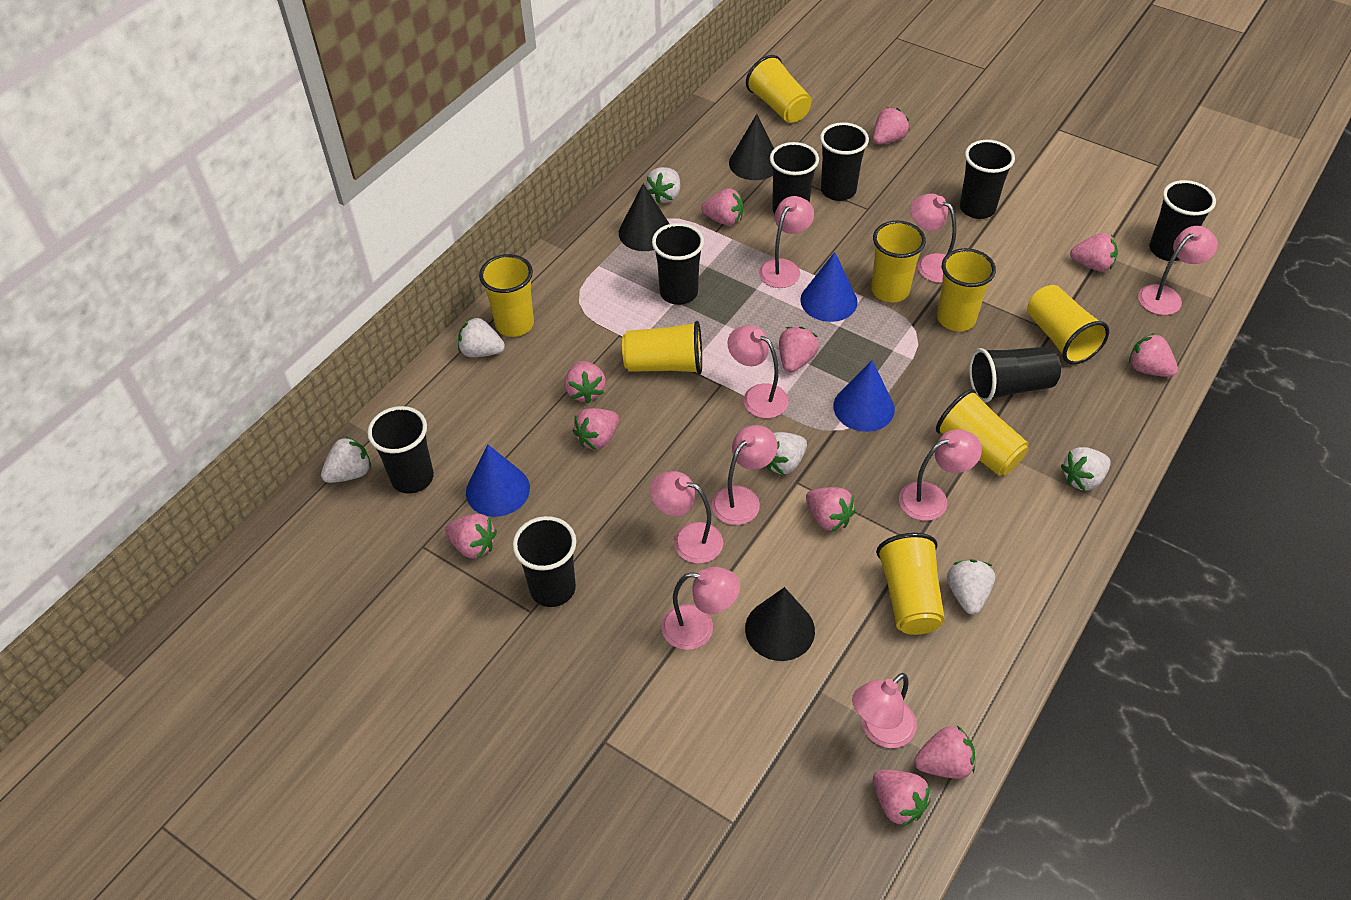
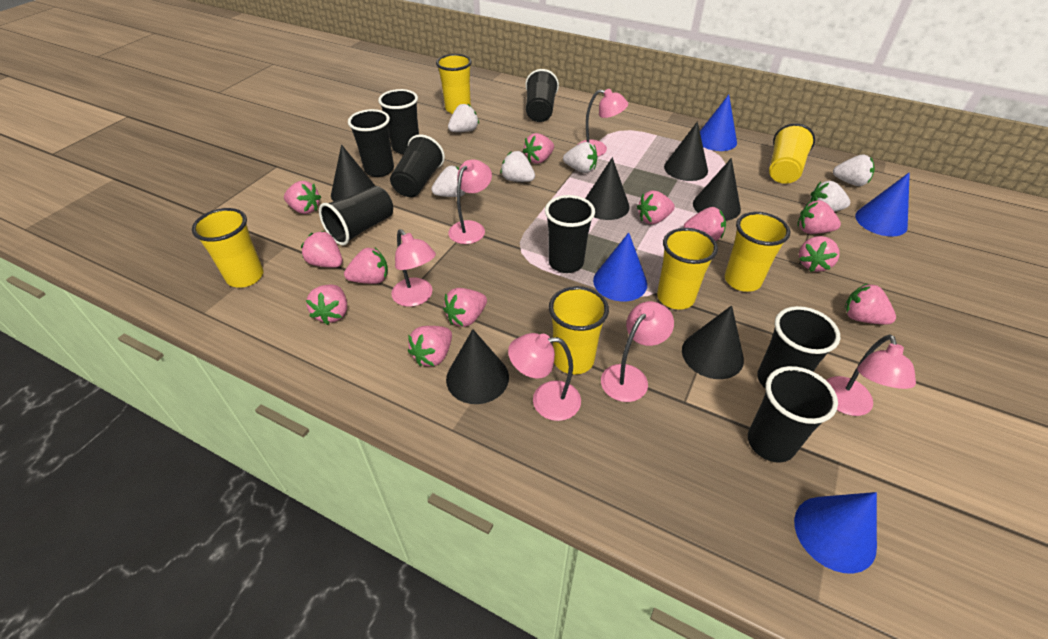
black cone: [619,183,669,251] [729,114,774,180] [745,587,815,661] = 3 -> [331,144,375,202] [446,329,509,404] [585,157,630,220] [664,121,708,181] [682,305,744,379] [693,158,741,221] = 6
blue cone: [466,444,530,517] [800,252,858,322] [833,360,895,432] = 3 -> [593,232,647,301] [700,95,737,151] [794,492,877,574] [855,172,910,236] = 4
pink lamp: [650,471,723,563] [662,567,740,650] [712,425,778,525] [727,325,789,418] [759,196,814,288] [852,673,917,748] [899,429,982,521] [910,194,956,283] [1138,226,1218,315] = 9 -> [391,229,436,307] [448,159,492,244] [508,333,581,421] [577,89,628,157] [601,301,674,402] [826,334,916,416] = 6
pink strawberry: [445,513,497,559] [565,361,606,404] [573,408,619,450] [701,188,743,226] [779,327,819,373] [806,487,856,532] [873,107,909,144] [873,770,931,827] [914,725,975,779] [1070,233,1118,272] [1129,333,1178,377] = 11 -> [284,181,321,214] [301,231,343,268] [306,284,347,325] [344,248,388,284] [408,326,452,366] [443,288,487,327] [523,133,554,164] [637,191,675,224] [684,207,726,241] [798,200,841,234] [799,236,840,272] [845,283,896,325] = 12
yellow cup: [479,254,534,337] [622,321,702,374] [746,55,812,123] [871,221,926,303] [876,533,945,635] [936,389,1029,476] [937,248,996,331] [1027,285,1109,365] = 8 -> [192,208,264,288] [436,54,472,114] [549,286,609,374] [657,228,718,310] [725,212,790,292] [769,123,815,184] = 6

